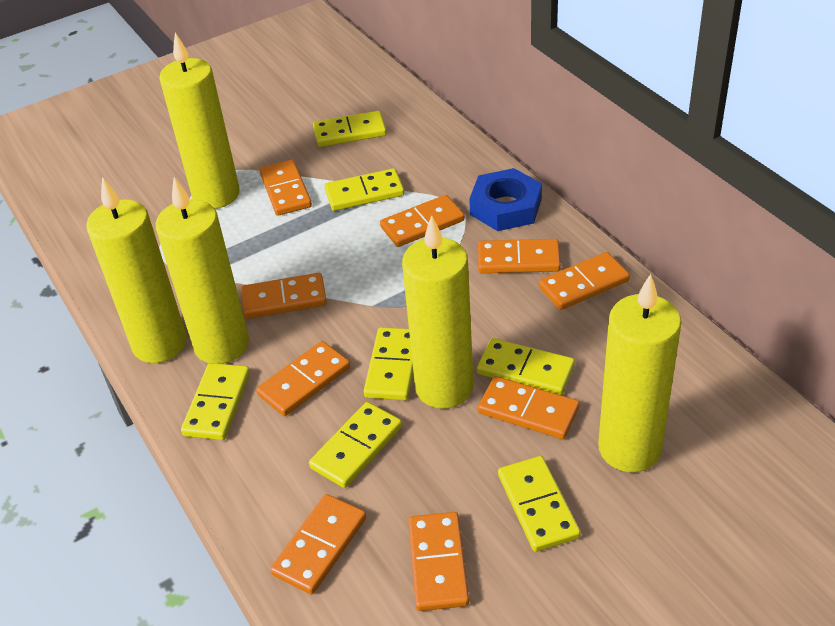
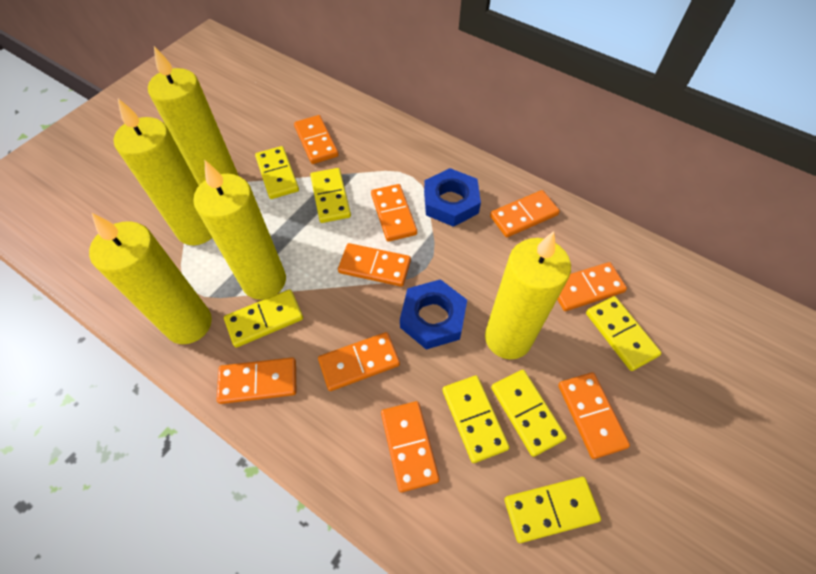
blue nut: [469,168,542,231] = 1 -> [400,279,467,350] [424,168,481,227] = 2

